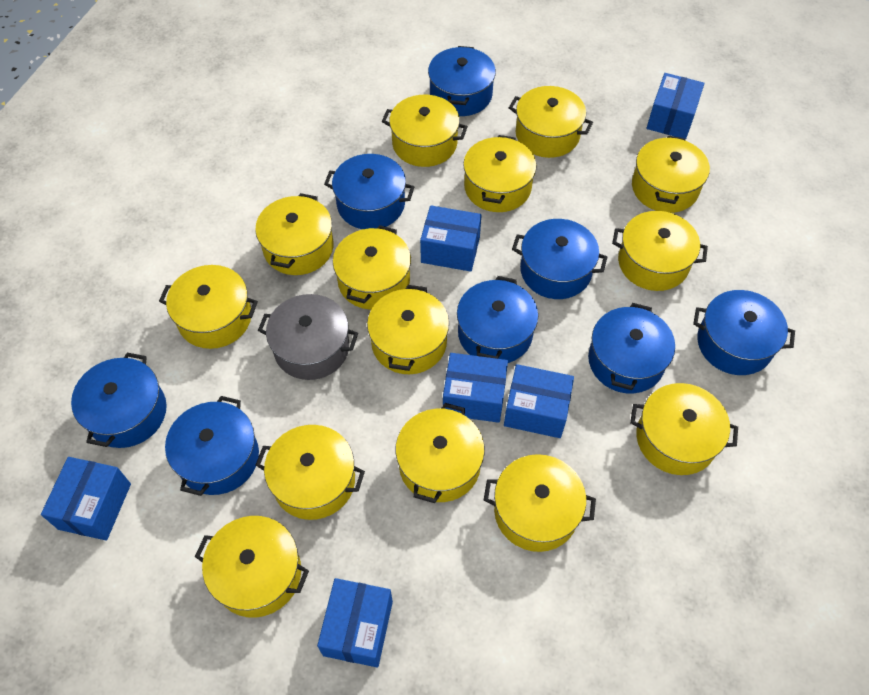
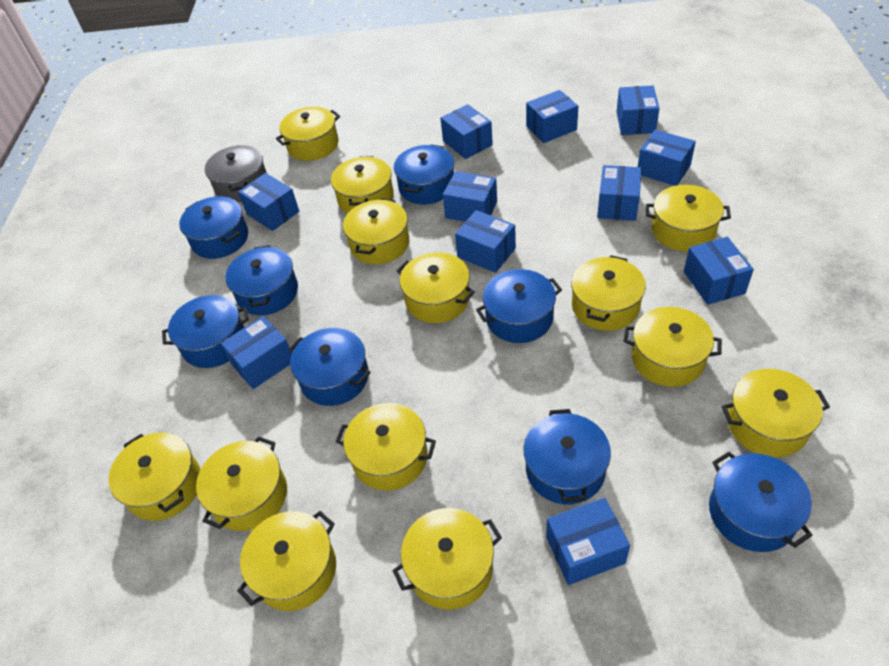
blue box: [41,457,131,541] [317,578,393,667] [420,205,482,272] [443,353,508,423] [504,364,574,438] [647,73,704,139] = 6 -> [221,316,292,389] [238,173,299,231] [440,104,493,159] [443,171,497,222] [455,210,516,273] [526,90,578,143] [546,498,630,585] [597,165,642,221] [616,85,660,135] [638,130,696,186] [684,237,754,305] = 11
yellow pot: [159,265,258,349] [195,516,309,618] [255,193,333,275] [256,425,365,520] [333,225,411,310] [367,285,449,374] [382,95,468,167] [395,403,485,503] [463,135,537,212] [484,454,596,552] [509,86,593,158] [612,211,708,291] [630,383,738,475] [632,135,710,213] = 14 -> [109,433,201,521] [196,436,287,531] [237,511,336,611] [276,107,340,161] [331,156,394,214] [336,403,436,491] [343,199,409,264] [392,508,502,609] [397,252,475,323] [571,255,646,331] [624,307,722,387] [646,185,731,251] [722,369,830,457] = 13

